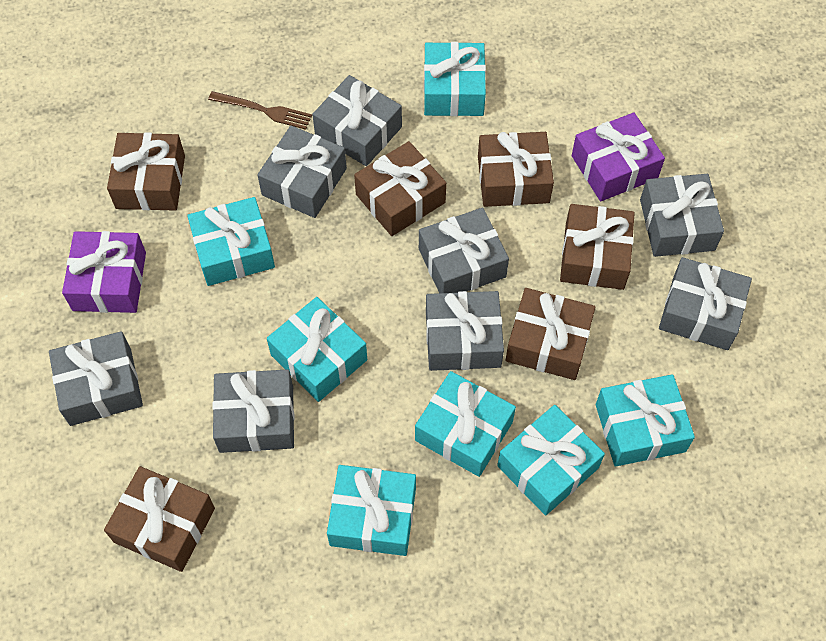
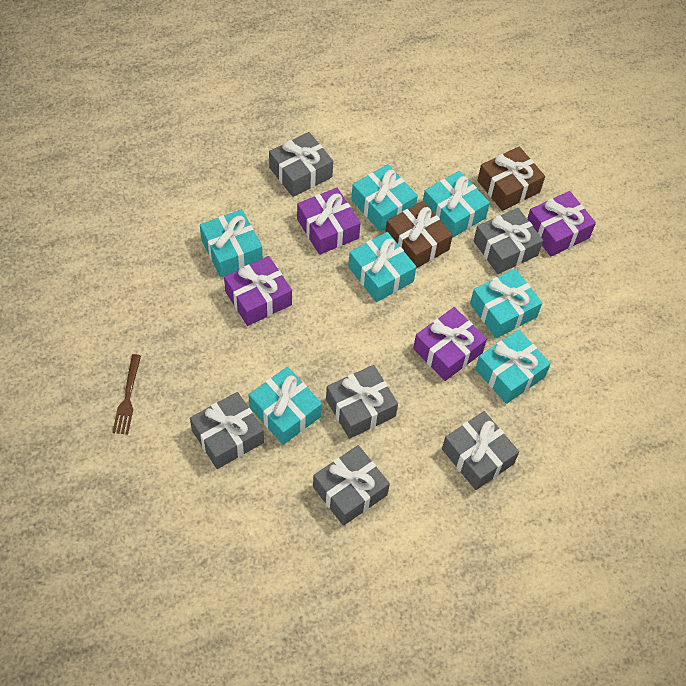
brown gift: [104,466,215,572] [107,132,185,211] [354,141,446,236] [478,132,554,207] [506,288,596,380] [560,204,635,290] = 6 -> [385,201,453,268] [477,146,545,211] = 2
grey gift: [49,331,143,426] [212,369,294,453] [257,125,347,218] [312,75,402,166] [419,208,509,293] [426,291,504,371] [640,174,724,257] [659,257,752,350] = 8 -> [190,392,264,469] [269,132,333,197] [313,445,390,526] [326,365,398,439] [442,411,519,490] [474,208,543,274] = 6
purple gift: [62,231,146,313] [572,113,665,201] = 2 -> [224,256,292,326] [297,188,361,255] [413,307,487,381] [527,191,596,257] = 4

